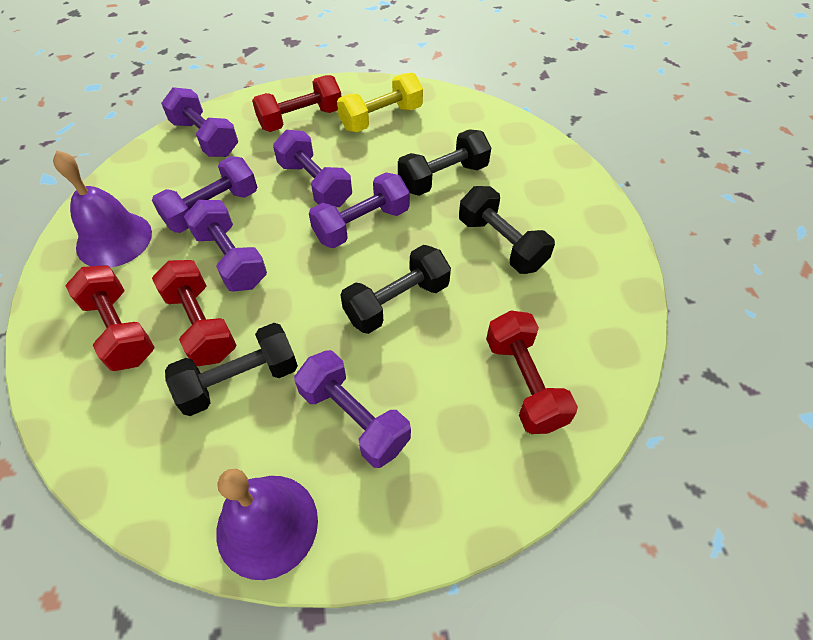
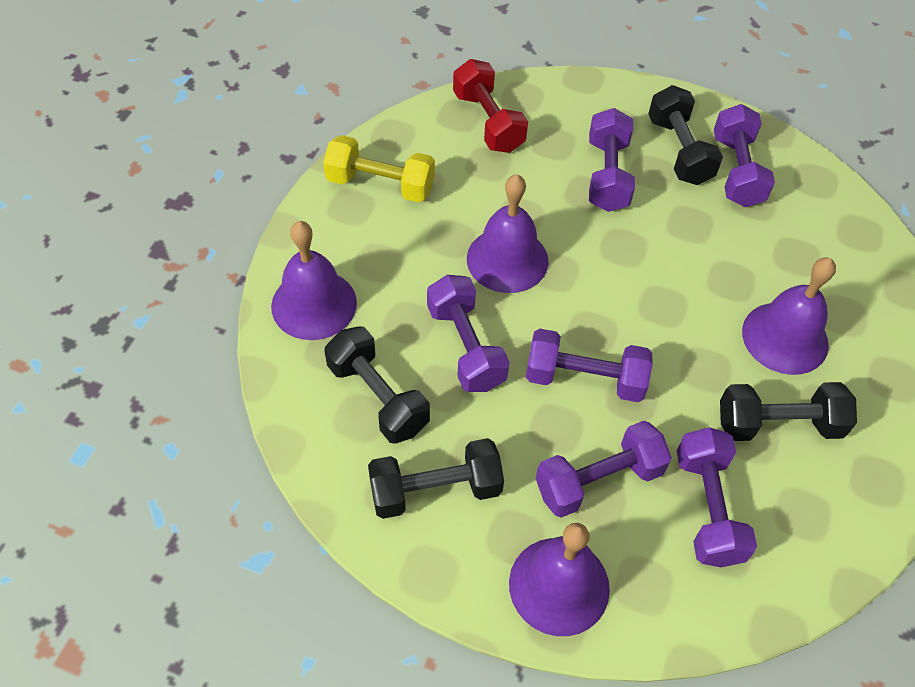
purple bell: [53,150,152,268] [216,469,318,580] = 2 -> [271,221,357,340] [467,174,549,293] [509,523,610,636] [742,257,836,375] = 4
red dumbbell: [65,265,155,371] [152,260,236,366] [252,75,341,132] [486,310,578,434] = 4 -> [453,59,528,153] = 1

